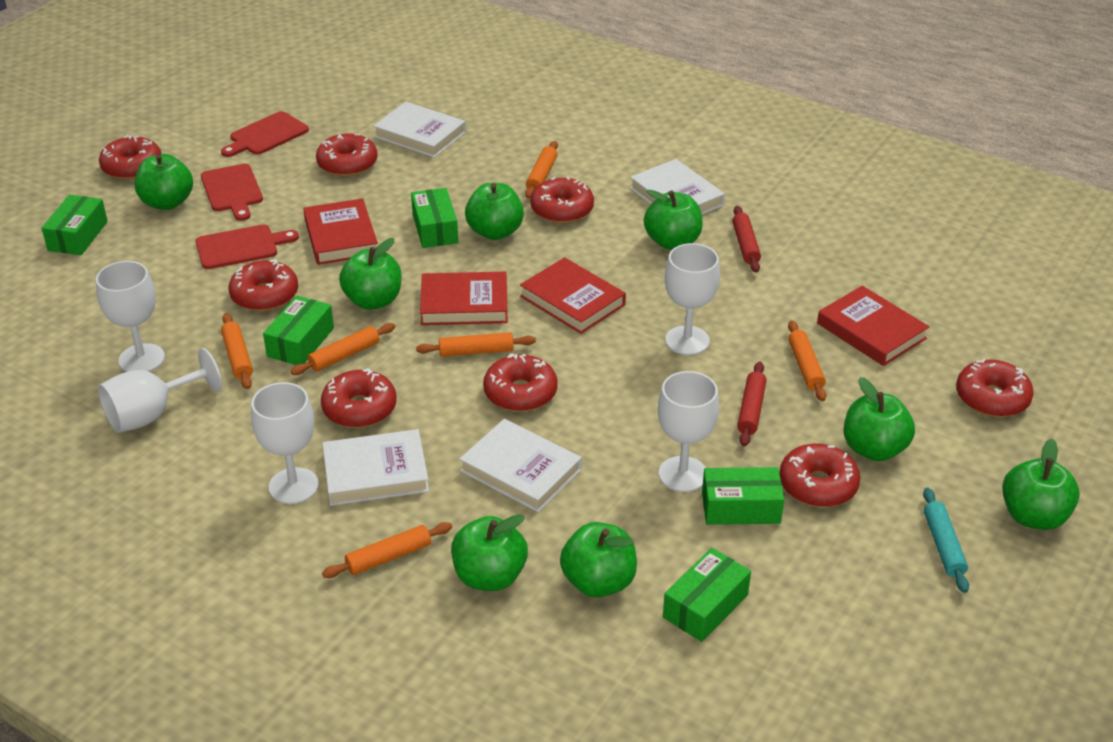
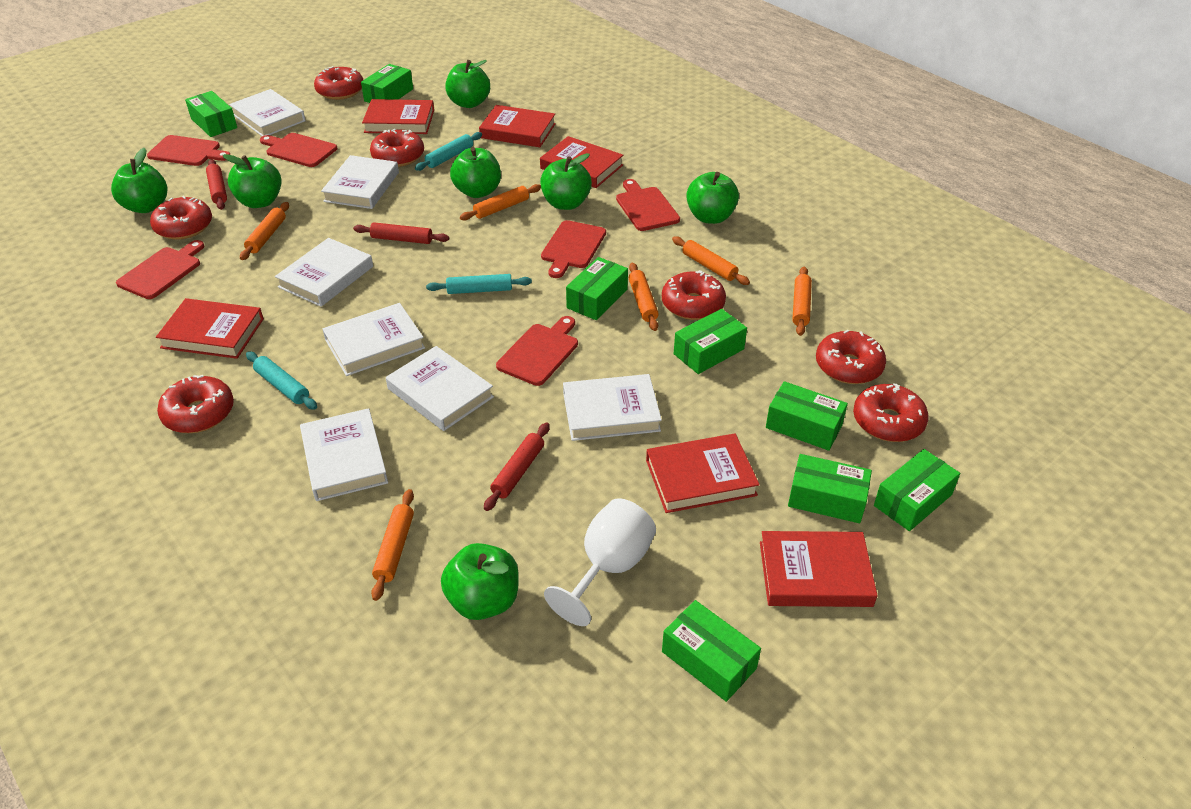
green apple: [135,154,193,210] [339,238,402,310] [451,514,528,591] [465,183,524,240] [560,522,637,597] [644,190,703,250] [844,377,915,461] [1002,439,1080,530] = 8 -> [111,148,168,213] [222,154,282,208] [441,543,519,620] [445,60,490,108] [450,147,501,198] [540,153,592,210] [686,172,739,224] = 7
green box: [41,195,108,255] [263,296,334,365] [411,188,458,248] [663,548,751,642] [702,467,784,525] = 5 -> [185,91,237,137] [361,64,413,103] [566,257,628,320] [662,600,761,702] [674,309,747,374] [766,381,848,451] [788,454,872,523] [874,449,960,531] = 8
red book: [303,198,378,265] [420,272,508,325] [520,257,626,334] [817,286,929,366] = 4 -> [156,298,263,359] [362,99,434,134] [479,105,556,147] [540,136,623,188] [646,433,760,513] [760,531,878,607] = 6
red cutting board: [196,225,299,269] [201,164,263,221] [221,111,309,157] = 3 -> [116,240,204,299] [147,135,230,166] [260,133,337,167] [496,316,578,386] [541,220,606,278] [616,179,680,231] = 6
red donut: [99,135,162,180] [229,259,298,311] [316,134,378,177] [321,368,397,428] [483,353,558,412] [530,176,594,223] [780,444,860,507] [956,359,1034,417] = 8 -> [150,196,212,240] [157,375,234,433] [314,66,363,100] [370,129,424,167] [662,270,726,320] [816,330,886,384] [853,383,929,442] = 7
red rolling pin: [732,206,761,273] [737,361,767,447] = 2 -> [206,159,227,210] [353,222,449,244] [484,422,550,511] = 3
turquoise rolling pin: [923,488,969,593] = 1 -> [246,351,317,410] [415,132,482,171] [426,274,532,294] = 3
white book: [323,429,429,506] [373,102,466,158] [460,419,582,512] [630,159,725,214] = 4 -> [229,89,305,136] [275,238,373,307] [300,408,388,501] [321,155,399,209] [323,303,425,376] [386,346,494,431] [563,374,662,441] = 7
white goblet: [96,261,165,372] [98,348,222,433] [251,382,319,504] [658,371,719,492] [665,243,720,355] = 5 -> [544,498,656,626] = 1

